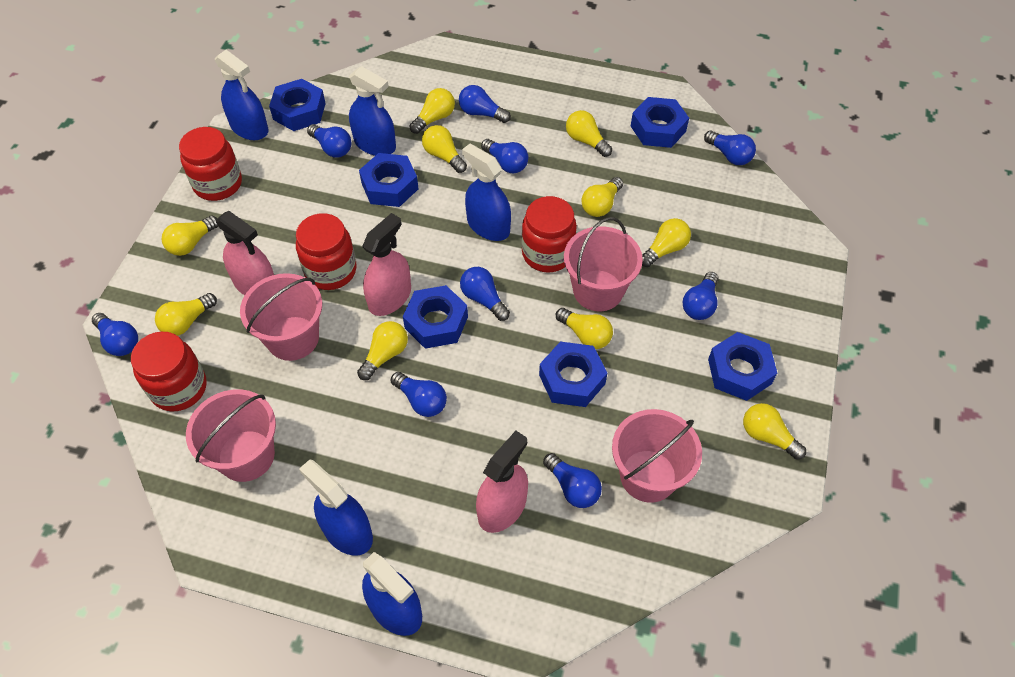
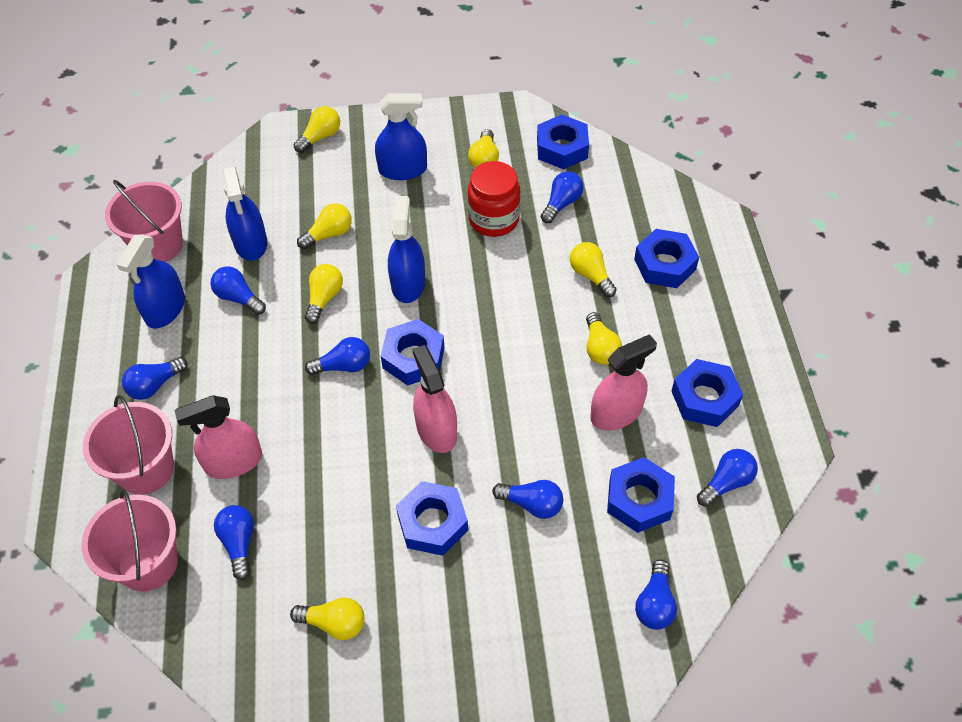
blue light bulb: [92,313,138,356] [307,124,351,158] [390,372,447,417] [459,85,511,123] [460,267,510,321] [481,139,529,173] [543,453,602,508] [683,272,719,320] [704,131,756,165] = 9 -> [122,357,188,400] [210,266,266,315] [214,505,254,580] [305,337,370,375] [492,480,563,519] [541,171,584,223] [635,559,677,630] [697,449,758,507] = 8
blue spray bottle: [215,50,269,140] [299,460,373,556] [349,66,396,156] [362,552,422,636] [462,144,511,241] = 5 -> [117,234,185,329] [222,167,267,261] [375,93,427,180] [388,196,425,303] = 4
pink bucket: [186,389,276,482] [240,273,322,361] [564,217,643,311] [612,409,702,503] = 4 -> [81,489,178,592] [83,395,174,495] [105,180,183,262] = 3
red jar: [131,332,207,412] [179,127,242,201] [296,213,357,290] [522,196,577,273] = 4 -> [468,161,521,237] = 1
yellow light bulb: [155,293,217,336] [162,216,218,256] [357,321,408,380] [409,88,455,134] [422,125,467,173] [556,308,613,349] [566,110,612,157] [581,177,623,217] [642,218,691,267] [743,403,806,460] = 10 -> [290,597,364,640] [294,106,340,153] [297,203,352,249] [305,264,343,324] [468,129,499,168] [570,242,617,297] [586,312,622,365] = 7

